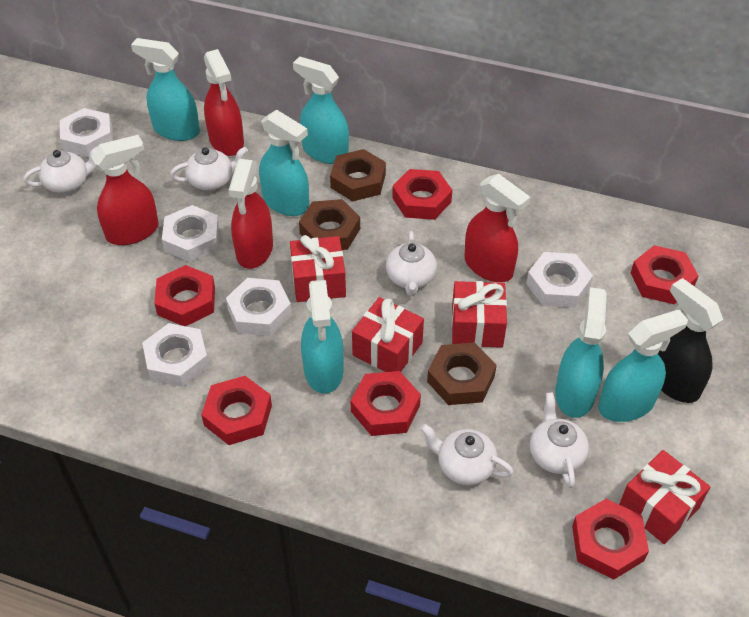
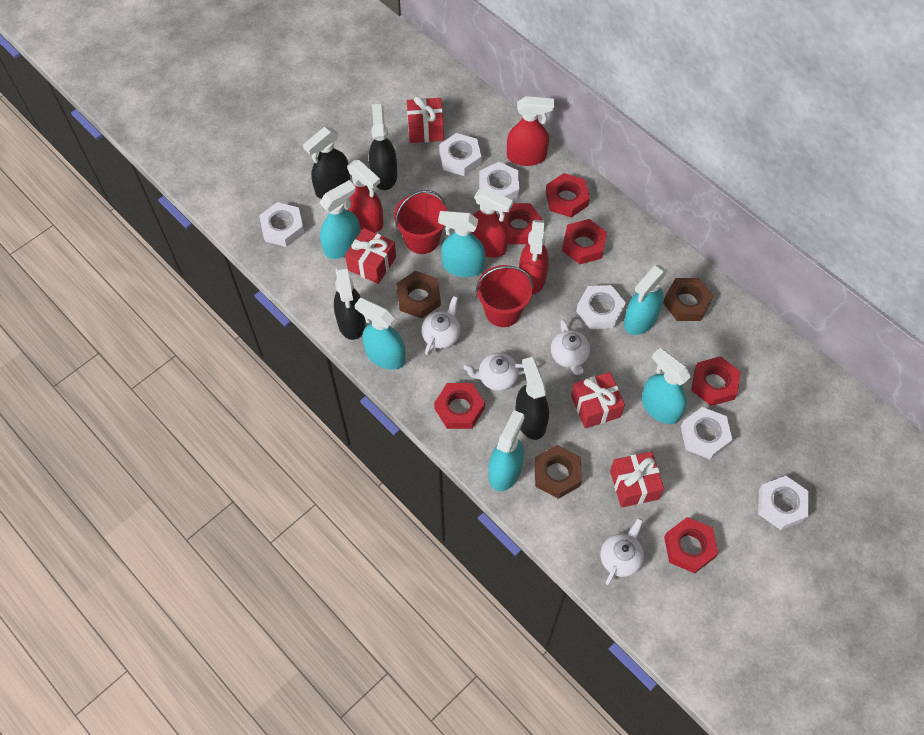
black spray bottle: [657,278,723,403] = 1 -> [303,127,350,199] [334,266,366,340] [369,104,397,190] [516,357,549,440] = 4
red bucket: none = 0 -> [394,190,447,254] [476,265,534,327] = 2
white nut: [60,108,113,157] [142,323,209,387] [162,205,220,262] [226,278,292,336] [526,252,593,308] = 5 -> [259,202,305,247] [439,133,481,176] [479,162,519,200] [576,285,626,329] [681,407,732,459] [758,476,809,530] = 6
white teapot: [23,146,98,193] [170,147,248,191] [386,231,437,296] [420,424,514,485] [530,392,589,488] = 5 -> [421,296,460,355] [464,353,525,391] [551,319,590,375] [600,518,644,585] = 4

